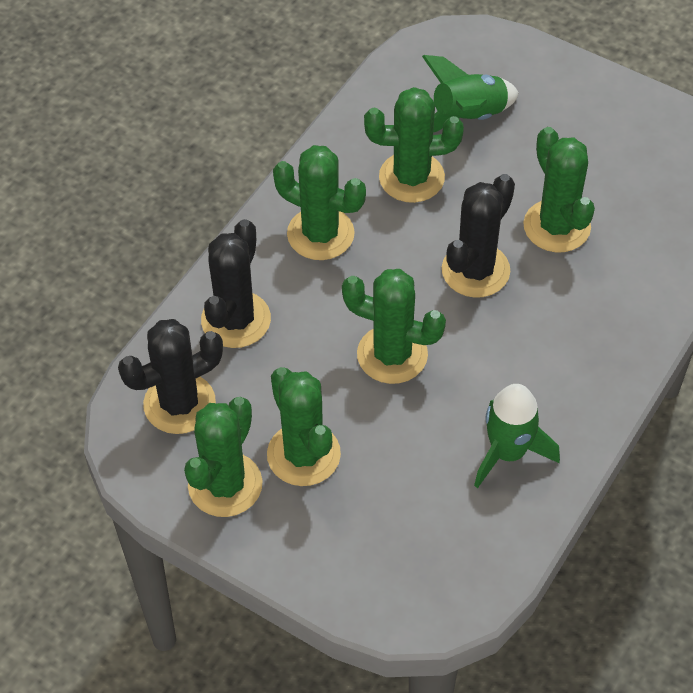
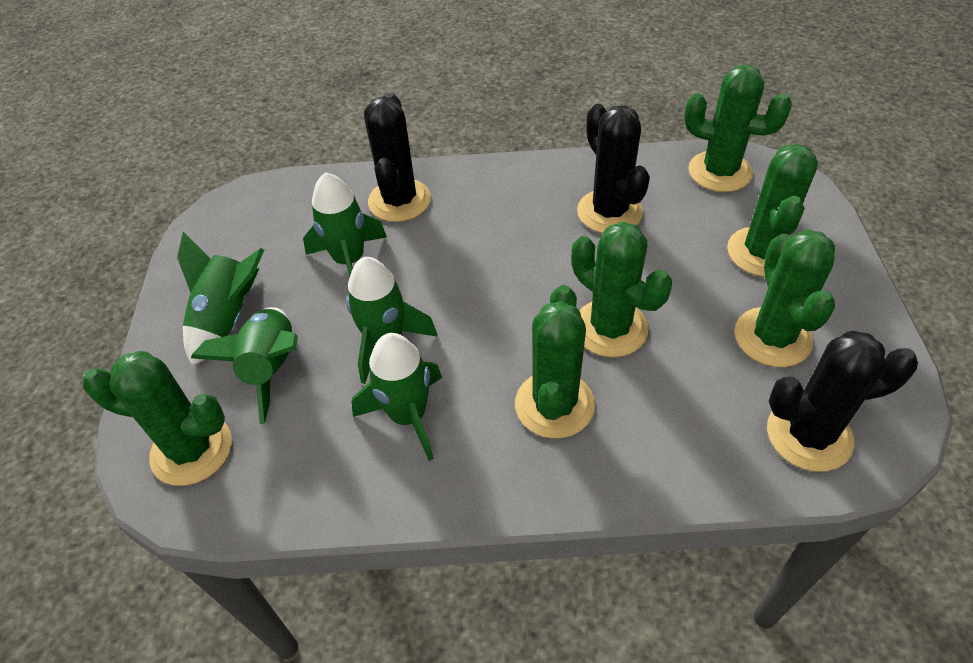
green rocket: [422,55,519,132] [474,384,560,488] = 2 -> [177,232,264,366] [191,307,298,424] [303,172,387,277] [346,257,438,384] [352,333,442,461] = 5

